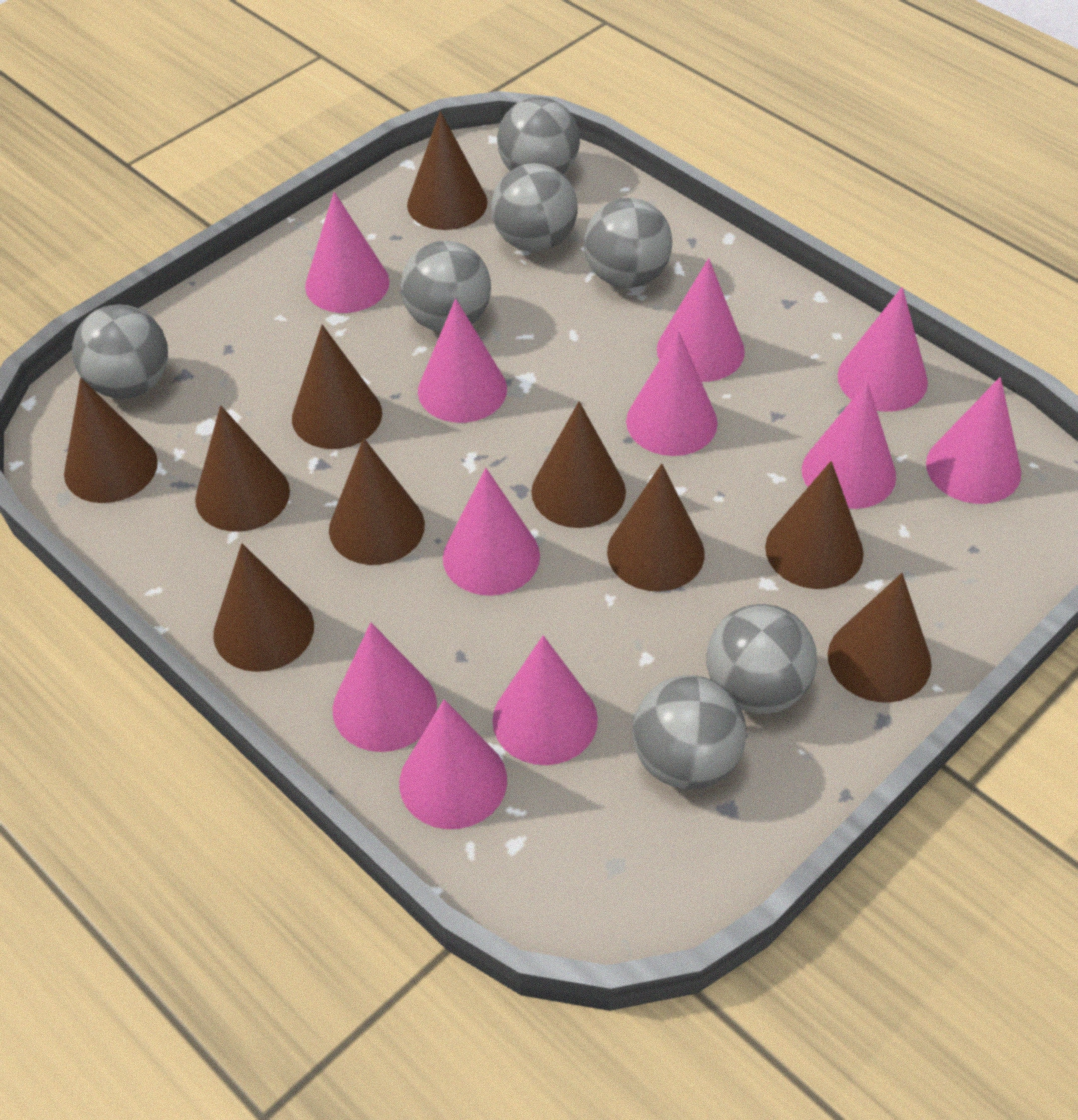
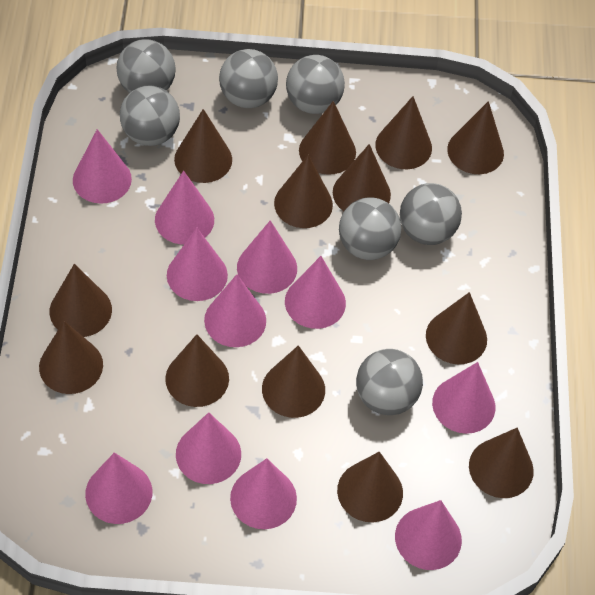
brown cone: [64,378,158,503] [195,405,290,532] [213,543,314,672] [292,324,382,449] [329,438,425,565] [407,111,488,230] [531,401,626,528] [607,463,705,592] [765,461,864,589] [828,573,932,703] = 10 -> [39,321,103,394] [50,264,112,337] [165,334,229,407] [174,109,232,183] [262,345,325,418] [274,155,333,228] [299,101,356,175] [333,144,391,211] [337,452,403,522] [375,96,432,169] [426,292,487,364] [447,101,504,174] [469,428,534,498] = 13

